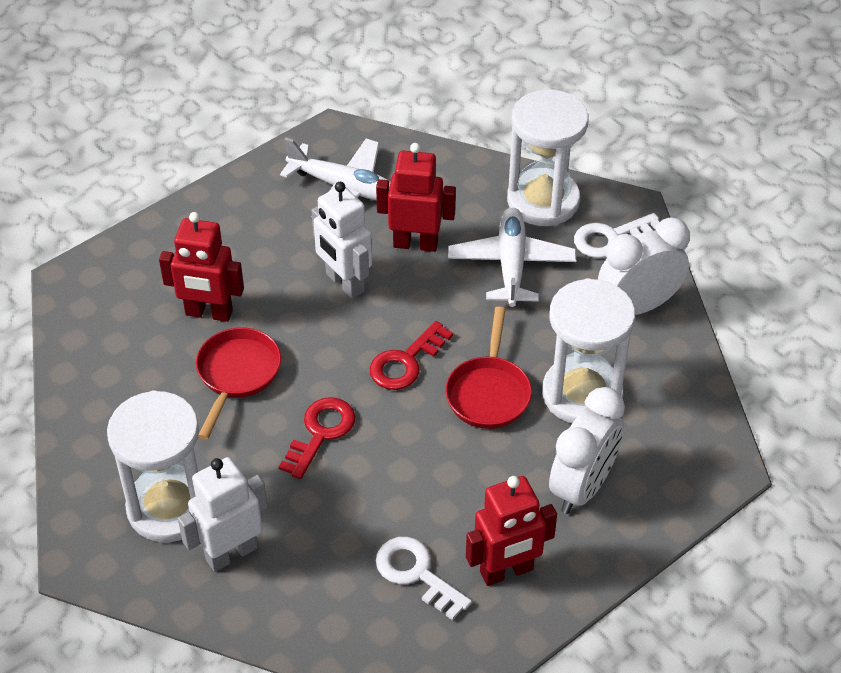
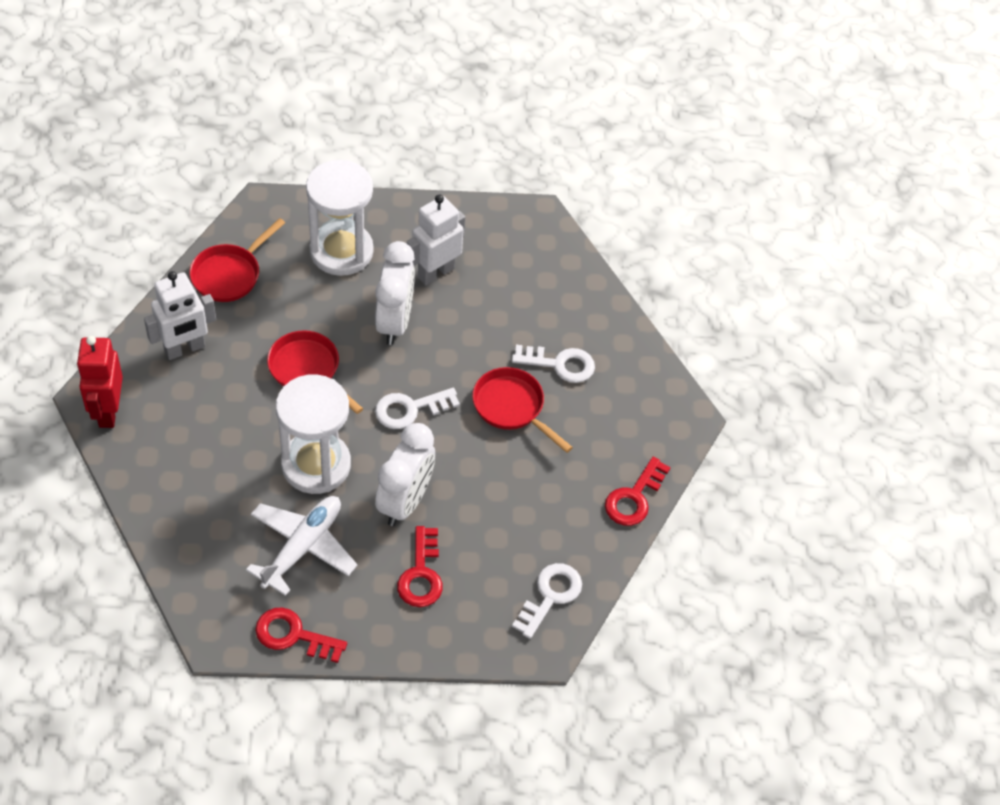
red key: [279,397,355,479] [370,321,453,390] = 2 -> [255,607,347,663] [397,526,443,607] [605,457,671,526] = 3
red pan: [196,327,281,440] [445,307,532,429] = 2 -> [189,218,285,302] [267,330,363,414] [472,367,573,453] = 3
red robot: [159,212,244,322] [376,143,456,252] [466,476,557,586] = 3 -> [77,336,123,428] = 1
white hourglass: [107,390,199,542] [507,89,588,226] [542,278,635,423] = 3 -> [276,374,351,494] [306,160,374,276] = 2
white key: [376,537,472,620] [574,213,659,258] = 2 -> [375,388,460,429] [512,345,595,383] [512,563,582,639] = 3
white plane: [280,138,391,217] [448,207,576,307] = 2 -> [246,496,357,596] = 1

